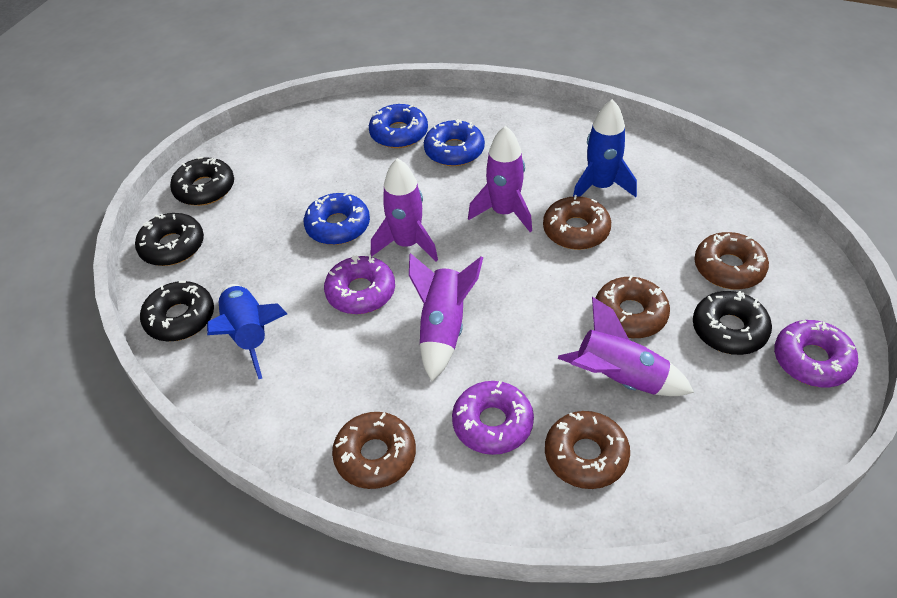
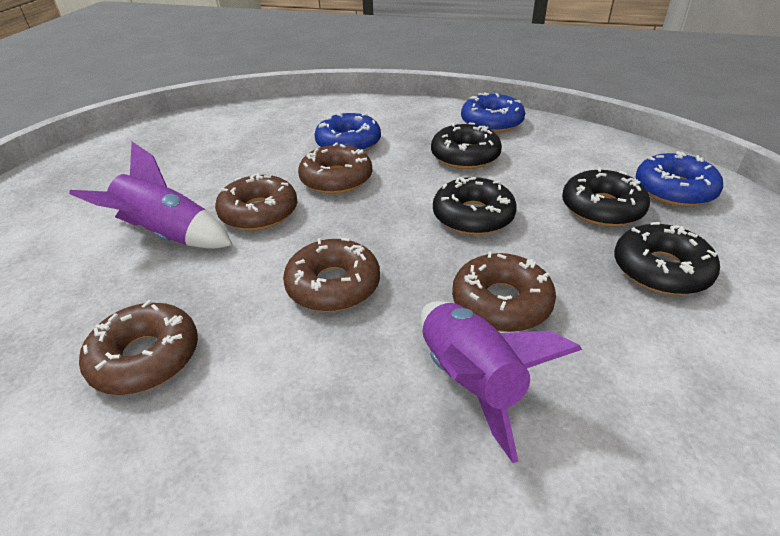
blue rocket: [207,284,287,379] [573,99,637,197] = 2 -> none = 0
purple donut: [324,255,395,314] [452,381,534,455] [774,320,858,387] = 3 -> none = 0
purple rocket: [371,158,438,262] [409,253,483,381] [468,126,532,232] [558,297,694,396] = 4 -> [69,142,232,249] [421,301,582,463] = 2

